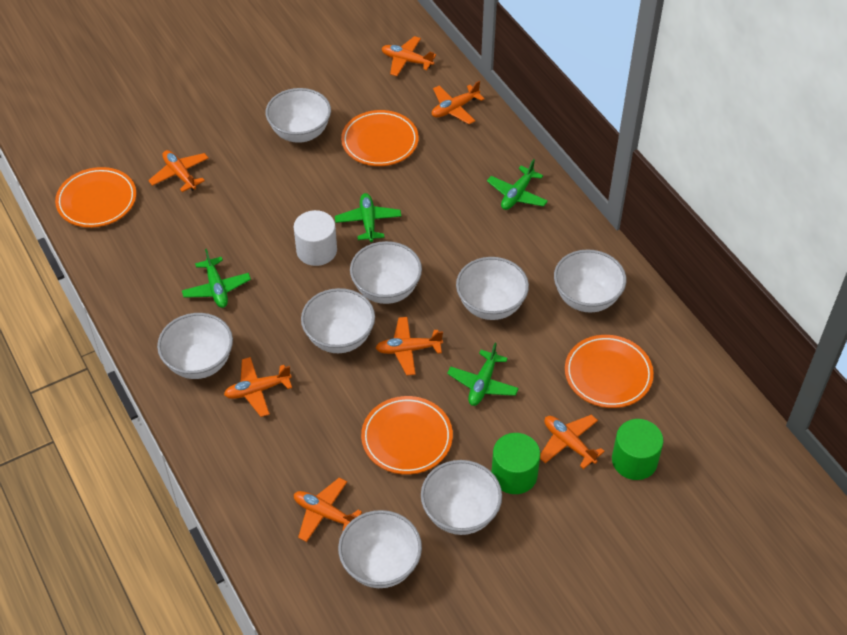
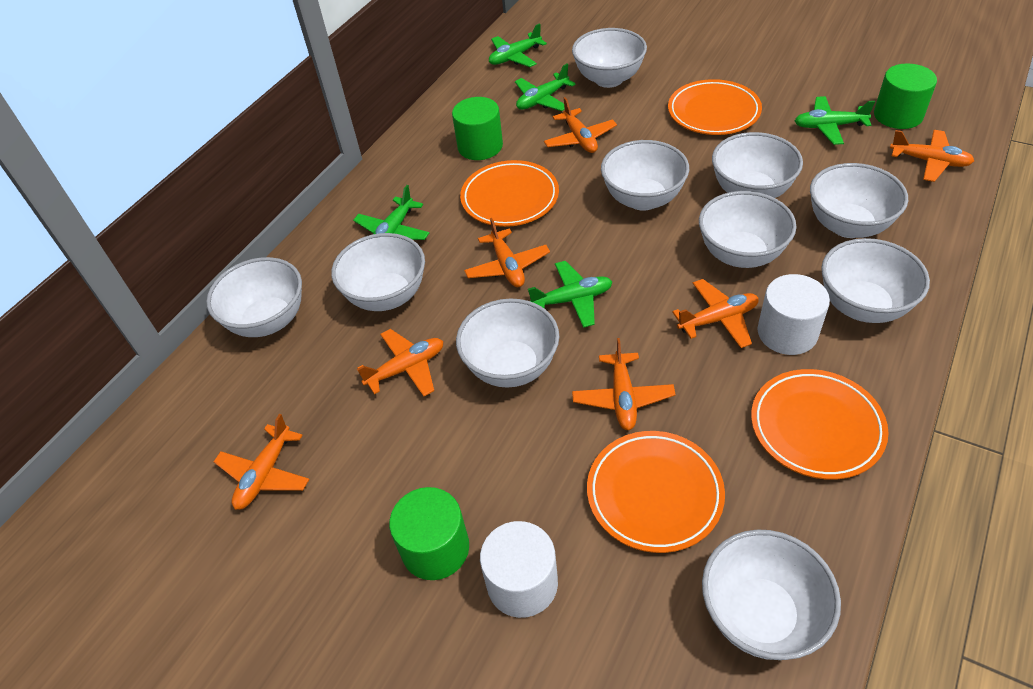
green cylinder: [492,433,540,494] [612,419,663,480] = 2 -> [389,487,469,580] [452,97,503,160] [874,63,937,129] = 3
green plane: [182,249,251,308] [335,193,401,242] [447,343,519,406] [487,159,548,210] = 4 -> [353,185,429,240] [489,23,547,67] [515,63,576,111] [528,261,612,328] [795,96,875,145] = 5
white bowl: [157,313,233,379] [266,88,331,143] [301,288,375,353] [338,510,422,588] [350,241,422,304] [421,460,502,535] [456,257,529,320] [554,250,626,312] = 8 -> [206,257,302,337] [331,233,425,311] [456,299,559,388] [572,28,647,88] [601,140,689,211] [699,191,796,268] [702,529,841,660] [712,132,803,198] [810,163,908,238] [821,238,930,323] = 10
white cylinder: [294,210,337,266] = 1 -> [480,521,558,618] [757,274,830,355] = 2

